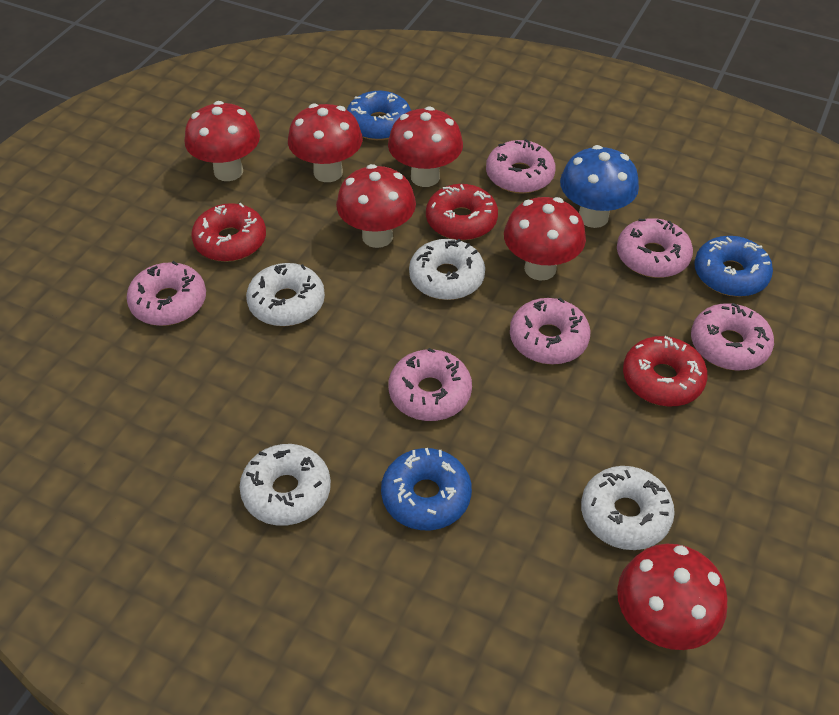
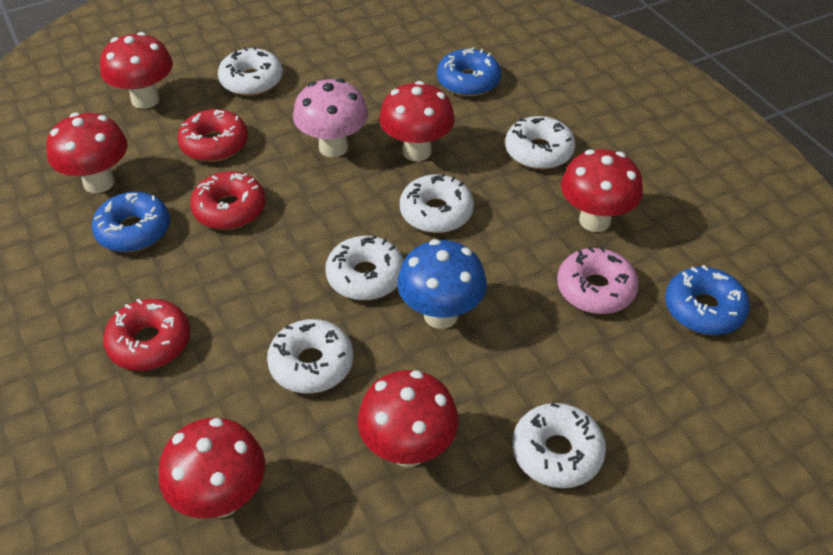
pink donut: [127,261,206,326] [388,348,472,421] [486,139,556,194] [510,298,590,365] [617,218,693,278] [691,303,774,371] = 6 -> [557,246,639,314] = 1
pink mushroom: none = 0 -> [293,78,368,157] = 1
white donut: [240,444,331,526] [246,263,325,326] [409,239,485,300] [581,466,675,550] = 4 -> [218,46,283,96] [267,319,354,393] [325,235,404,300] [400,173,474,233] [505,116,575,169] [512,403,606,488] = 6

